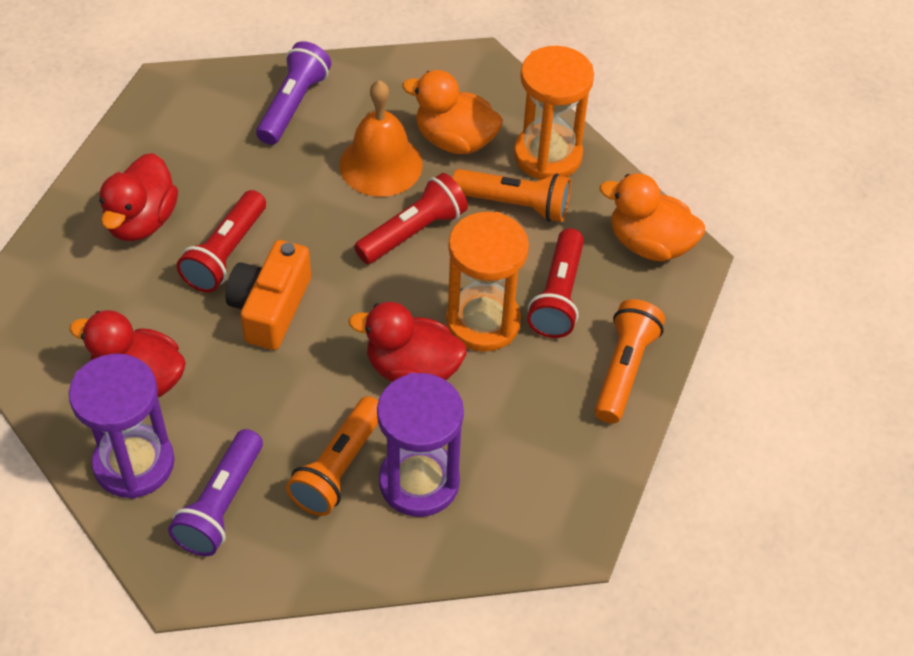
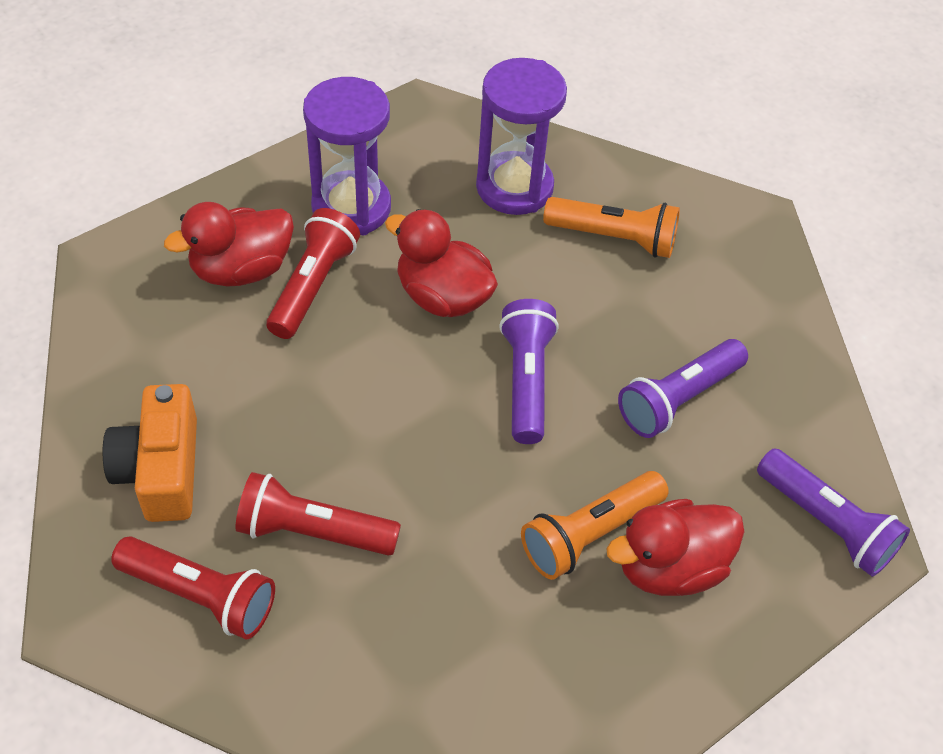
orange bell: [340,80,423,197] = 1 -> none = 0
orange duck: [402,70,503,154] [600,173,705,261] = 2 -> none = 0
orange flashlight: [286,396,378,516] [452,169,571,222] [595,299,665,423] = 3 -> [521,471,669,580] [543,197,680,258] = 2
orange hourglass: [446,212,529,352] [514,46,594,180] = 2 -> none = 0
purple flashlight: [168,429,263,556] [256,41,331,145] = 2 -> [499,299,559,444] [618,339,748,438] [757,448,910,577] = 3

